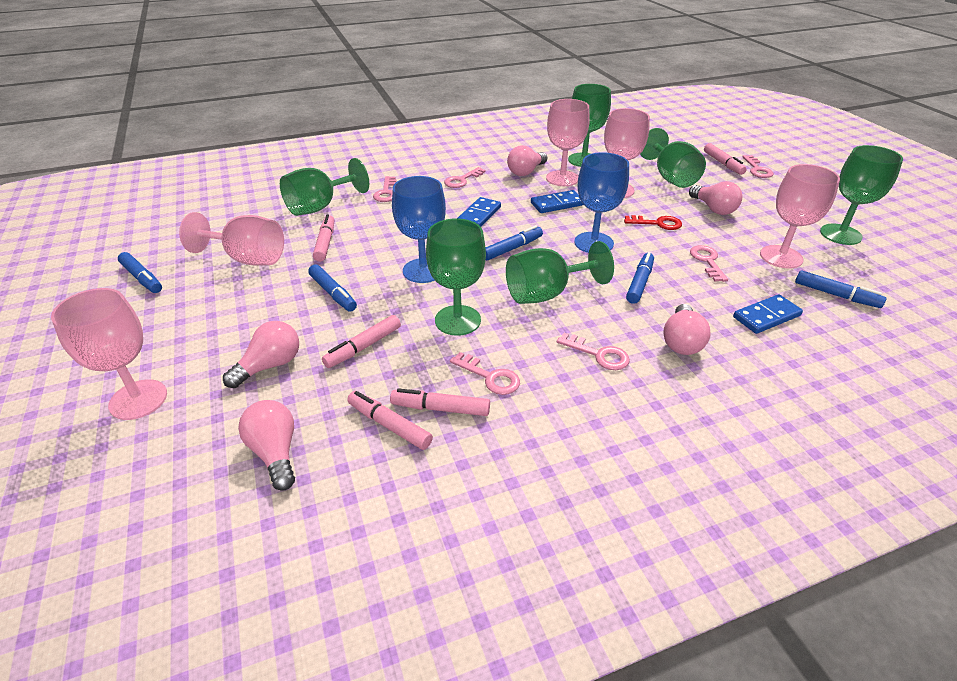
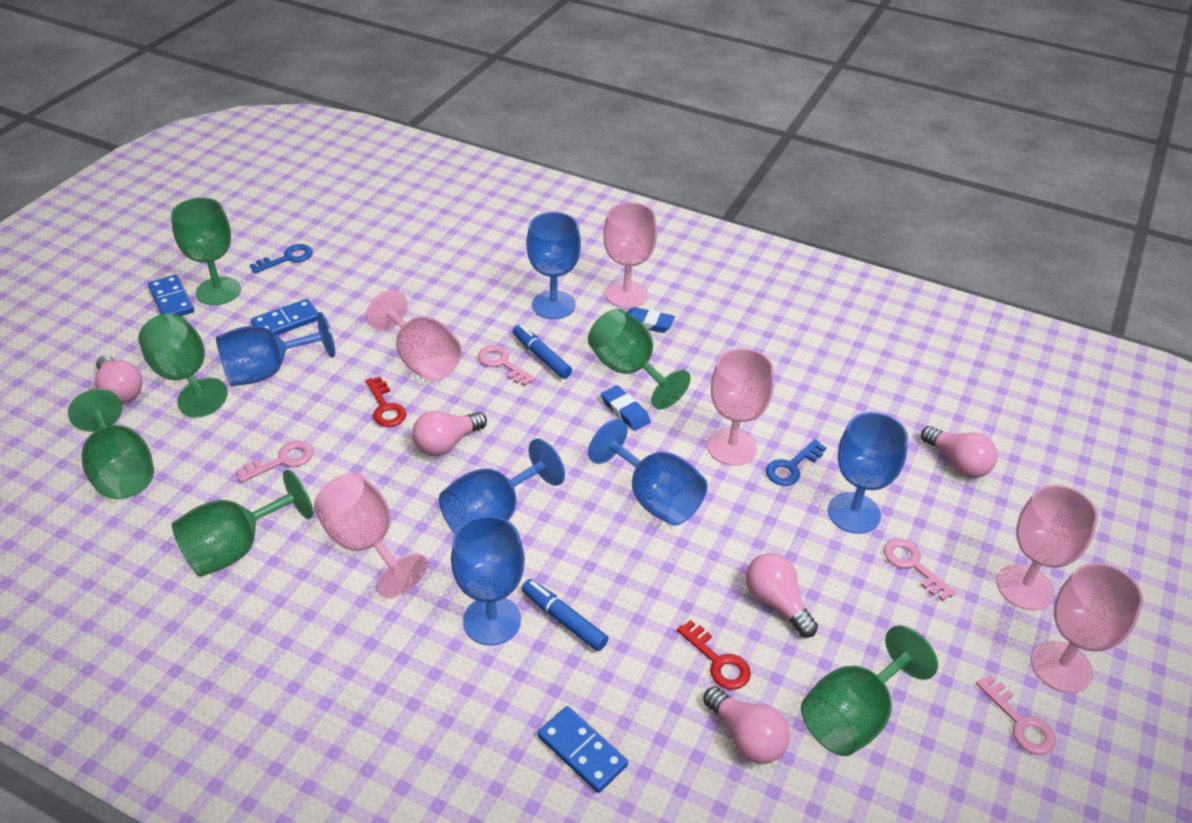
blue eraser: none = 0 -> [601,385,651,431] [627,307,675,333] = 2
blue goblet: [392,176,446,283] [574,152,629,253] = 2 -> [216,312,335,386] [439,438,565,533] [451,515,525,646] [527,212,581,319] [588,419,707,526] [828,412,908,534] = 6
blue key: none = 0 -> [250,244,313,273] [766,439,826,486] = 2
blue marker: [118,252,162,293] [308,264,357,312] [485,225,543,260] [626,252,654,304] [795,270,886,308] = 5 -> [513,324,572,379] [522,579,608,651] = 2
pink goblet: [51,288,167,420] [179,212,284,266] [546,99,590,186] [604,108,650,198] [760,164,840,269] = 5 -> [314,473,427,598] [366,290,462,381] [603,202,657,308] [707,348,774,466] [997,485,1098,610] [1031,563,1143,693] = 6
pink key: [373,176,397,202] [444,167,486,188] [450,352,520,395] [557,333,630,370] [690,245,728,282] [742,155,774,178] = 6 -> [236,441,313,483] [478,345,536,386] [883,538,956,601] [976,675,1056,755] = 4
pink marker: [313,215,334,262] [322,315,401,368] [347,391,433,450] [390,388,490,416] [704,143,747,175] = 5 -> none = 0
red key: [624,215,682,230] = 1 -> [366,377,406,427] [677,620,751,690] = 2

